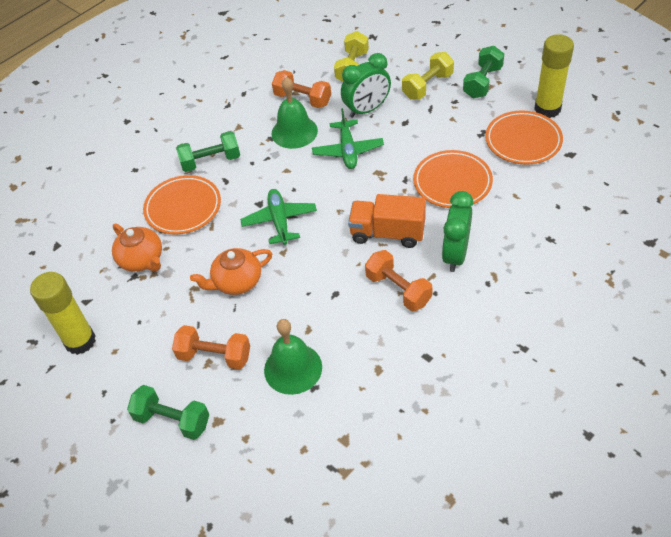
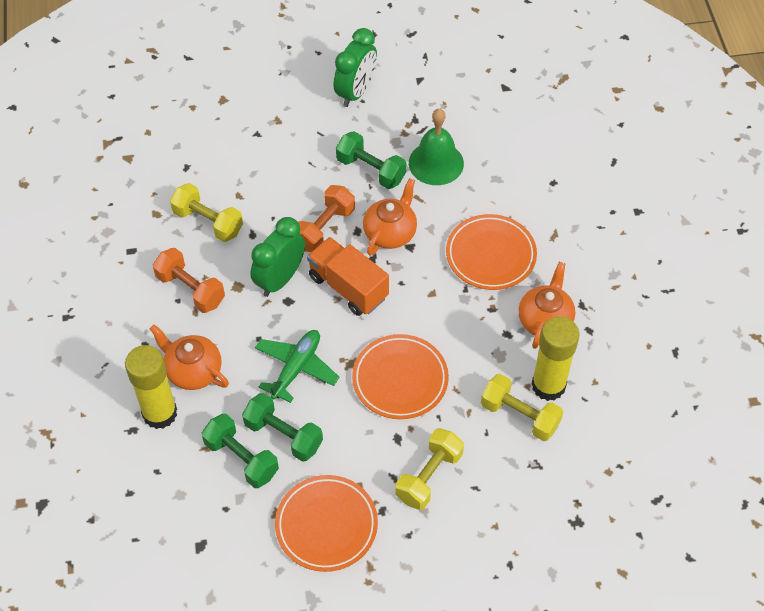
green bell: [264,319,322,395] [271,77,318,149] = 2 -> [409,109,464,185] = 1
green plane: [240,189,317,245] [312,108,384,169] = 2 -> [255,330,339,403] = 1
orange dumbbell: [172,325,250,370] [272,70,331,108] [365,250,433,311] = 3 -> [153,248,225,313] [298,185,355,252] = 2
orange teapot: [112,224,162,272] [190,248,272,295] = 2 -> [150,325,229,390] [363,178,417,256] [519,262,575,349] = 3
yellow dumbbell: [334,31,369,82] [402,52,454,99] = 2 -> [170,183,243,242] [395,428,464,510] [481,374,563,441] = 3

